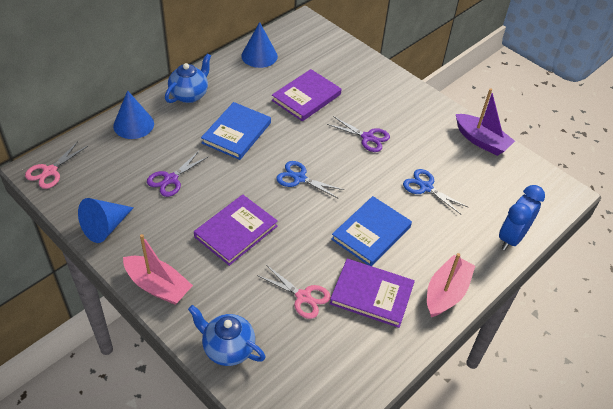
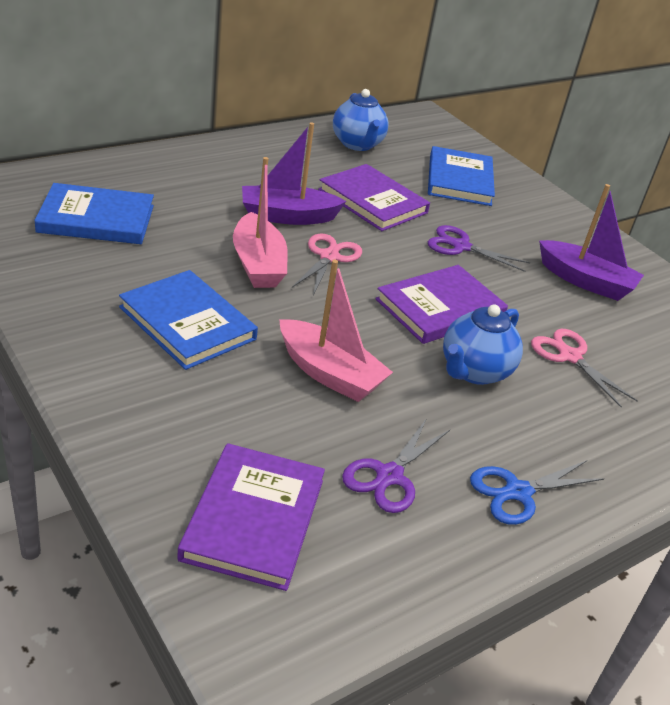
blue book: [201,102,271,160] [331,196,412,266] = 2 -> [34,183,154,244] [119,270,258,370] [428,146,495,206] = 3
blue clock: [499,185,545,250] = 1 -> none = 0
blue cone: [78,198,134,243] [113,90,154,139] [241,22,278,68] = 3 -> none = 0
blue scissors: [276,161,344,199] [403,169,469,214] = 2 -> [470,460,605,525] = 1
purple boat: [456,88,515,156] = 1 -> [242,122,346,225] [539,184,644,301] = 2

